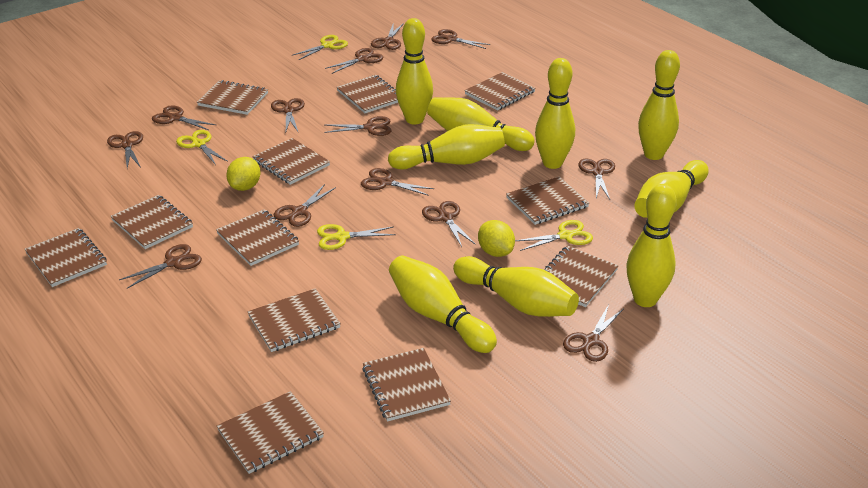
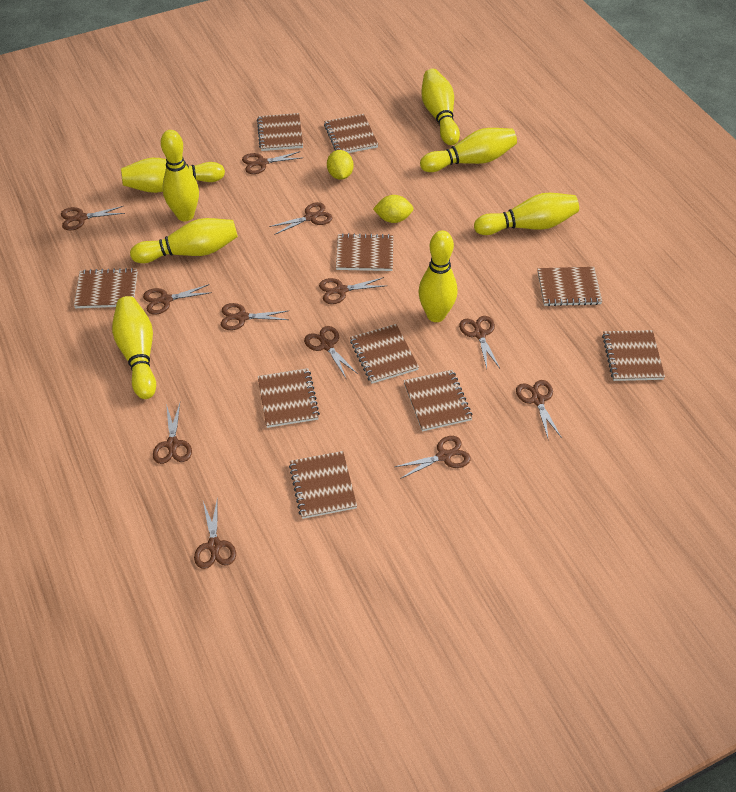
brown notebook: [25,228,107,287] [110,195,193,249] [197,80,268,115] [216,209,299,266] [217,391,324,474] [248,288,341,352] [252,138,330,185] [337,75,398,113] [362,348,451,422] [465,72,536,111] [506,176,589,225] [544,246,618,307] = 12 -> [74,268,137,308] [257,113,303,151] [258,368,320,428] [289,451,357,519] [324,114,378,153] [336,233,393,271] [350,324,419,384] [403,370,473,431] [537,267,603,306] [602,330,665,381] = 10
brown scissors: [107,131,143,168] [119,244,202,289] [152,105,216,130] [271,98,305,133] [274,184,336,227] [324,116,392,136] [325,48,383,74] [361,168,434,196] [371,23,404,50] [422,201,476,247] [431,29,491,49] [563,304,624,362] [578,159,615,200] = 13 -> [61,206,125,231] [143,284,212,315] [153,403,192,464] [194,497,236,569] [221,303,288,330] [242,151,301,174] [269,202,333,235] [304,326,358,378] [319,277,384,304] [395,436,471,479] [459,316,500,369] [516,380,562,438] = 12
yellow bowling pin: [388,124,505,170] [389,255,497,353] [396,18,433,124] [427,98,535,151] [453,256,579,317] [535,58,575,169] [627,184,677,307] [634,160,709,218] [638,50,680,160] = 9 -> [112,296,156,399] [121,158,225,193] [130,218,238,263] [161,130,199,221] [418,231,457,322] [420,128,517,172] [421,69,460,145] [474,193,579,235] = 8
yellow scissors: [176,130,228,165] [291,35,348,60] [317,224,396,250] [515,220,593,251] = 4 -> none = 0

